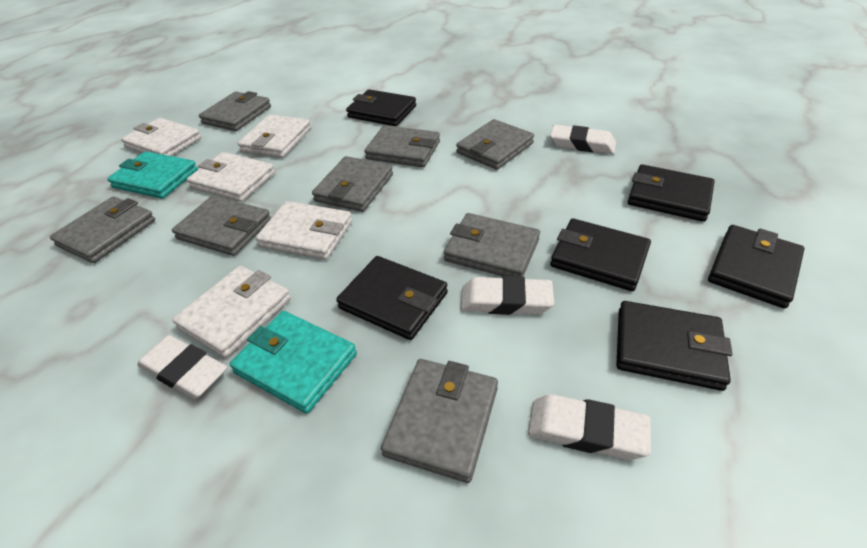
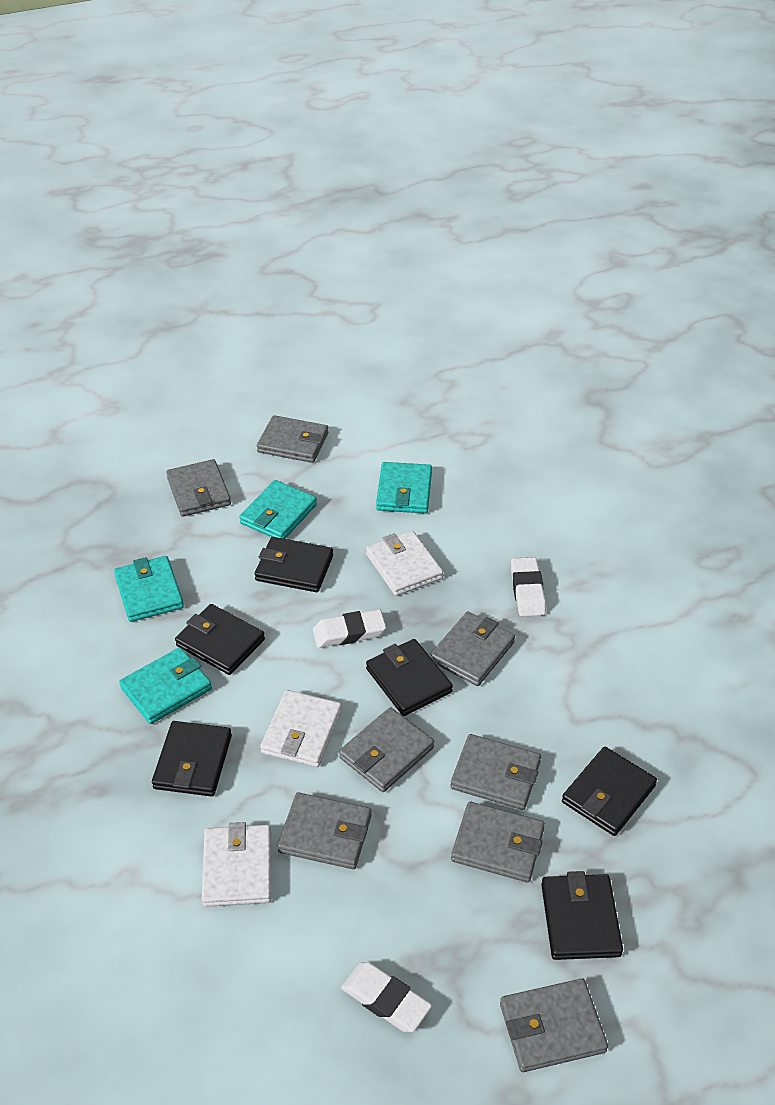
turquoise wallet: [107,151,198,199] [230,311,357,413] = 2 -> [114,556,184,622] [119,647,212,724] [239,480,317,539] [376,462,432,514] = 4
white eraser: [137,335,227,399] [460,276,554,315] [528,394,651,460] [550,125,616,154] = 4 -> [313,609,386,648] [341,962,432,1032] [511,557,546,616] = 3
white wallet: [121,118,201,156] [172,266,291,358] [187,152,275,202] [238,114,311,158] [256,201,352,260] = 5 -> [202,822,271,907] [260,690,342,767] [366,530,443,596] = 3

